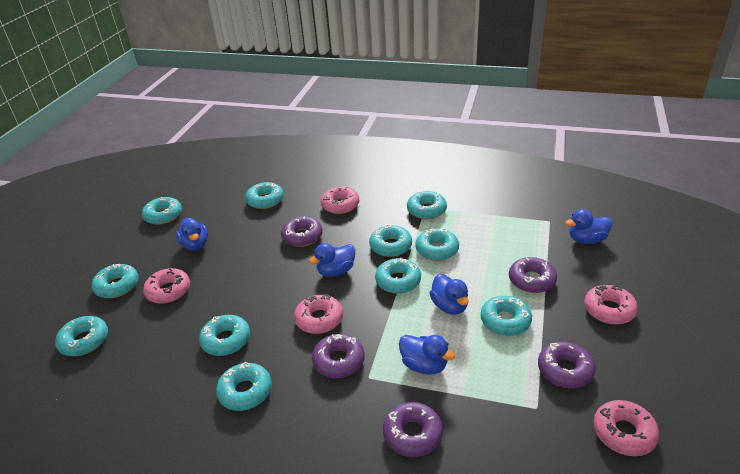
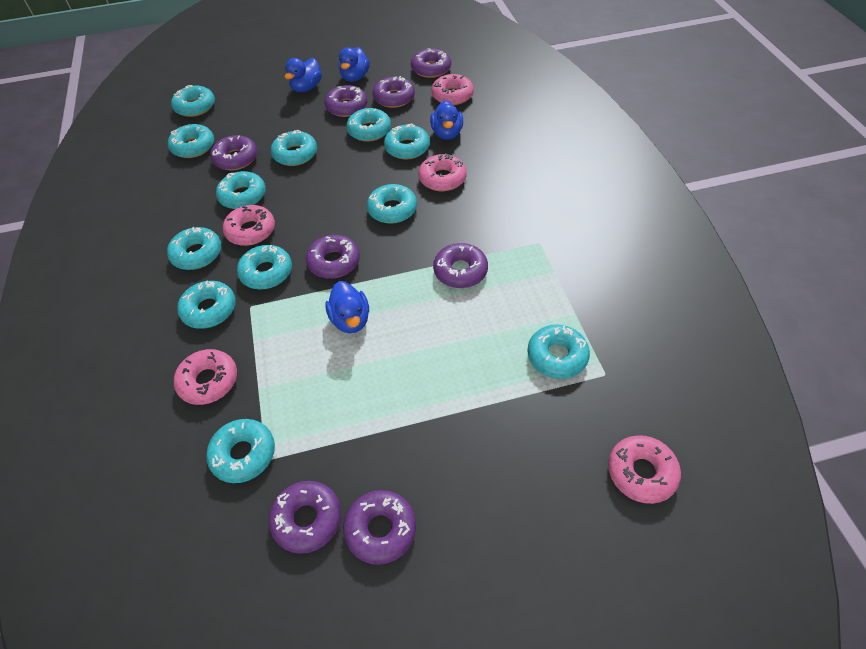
blue duck: [176,218,208,251] [309,243,355,277] [399,335,455,375] [430,274,469,315] [565,209,612,244] = 5 -> [285,58,322,92] [325,281,369,333] [339,47,370,82] [430,100,463,140] = 4
purple donut: [281,217,323,247] [312,334,365,378] [383,402,443,457] [509,257,557,293] [538,342,596,389] = 5 -> [210,135,257,170] [269,481,341,554] [306,235,360,279] [324,85,367,117] [343,490,416,565] [372,76,415,108] [411,48,451,78] [433,243,488,288] = 8
turquoise donut: [55,316,108,356] [91,264,139,298] [142,197,182,225] [199,315,250,356] [216,362,272,411] [245,182,284,209] [369,224,412,257] [375,258,421,294] [407,191,447,219] [415,228,459,261] [481,296,532,336] = 11 -> [167,227,221,270] [168,124,214,158] [171,85,215,117] [177,281,236,329] [206,419,275,483] [216,171,266,209] [237,245,292,289] [271,130,317,166] [346,108,391,142] [367,184,417,224] [384,123,430,159] [527,324,590,379] = 12

